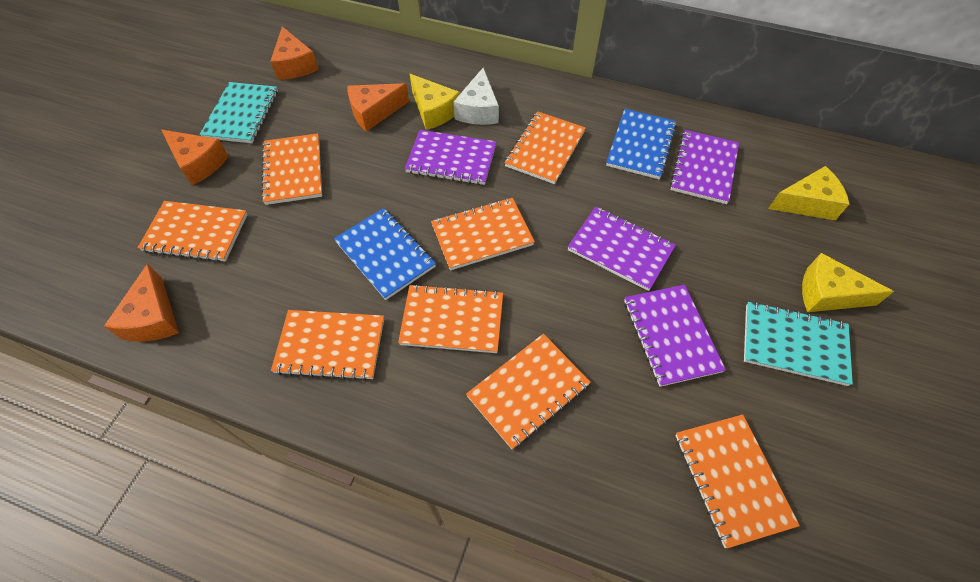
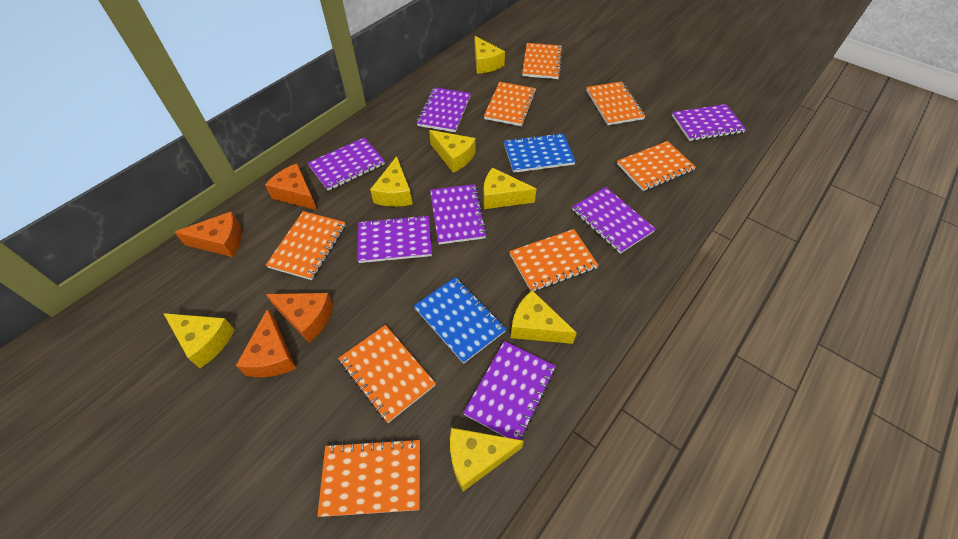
purple notebook: [405,130,496,185] [568,207,676,291] [624,285,726,387] [670,130,739,204] = 4 -> [308,138,385,191] [357,215,432,263] [417,87,471,132] [430,184,487,244] [463,341,556,440] [572,187,656,254] [672,104,746,141] = 7
turquoise notebook: [200,82,278,143] [744,302,853,386] = 2 -> none = 0
white cheese: [453,68,499,125] = 1 -> none = 0
yellow cheese: [410,74,460,130] [768,166,849,220] [802,253,894,312] = 3 -> [163,313,235,368] [370,156,412,207] [429,130,476,173] [450,428,524,491] [475,36,505,74] [483,167,536,209] [511,290,577,344] = 7

